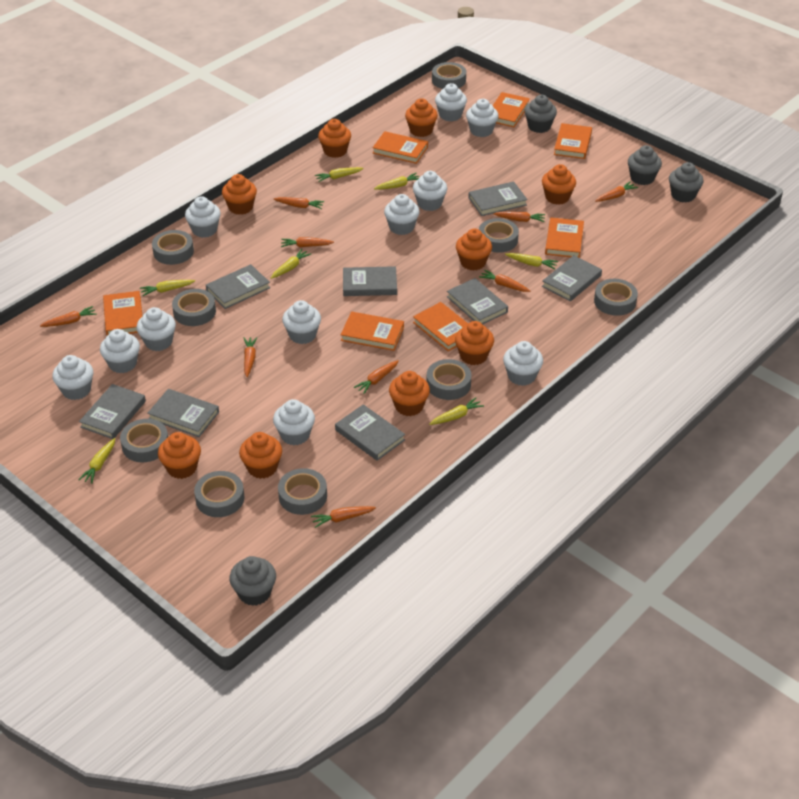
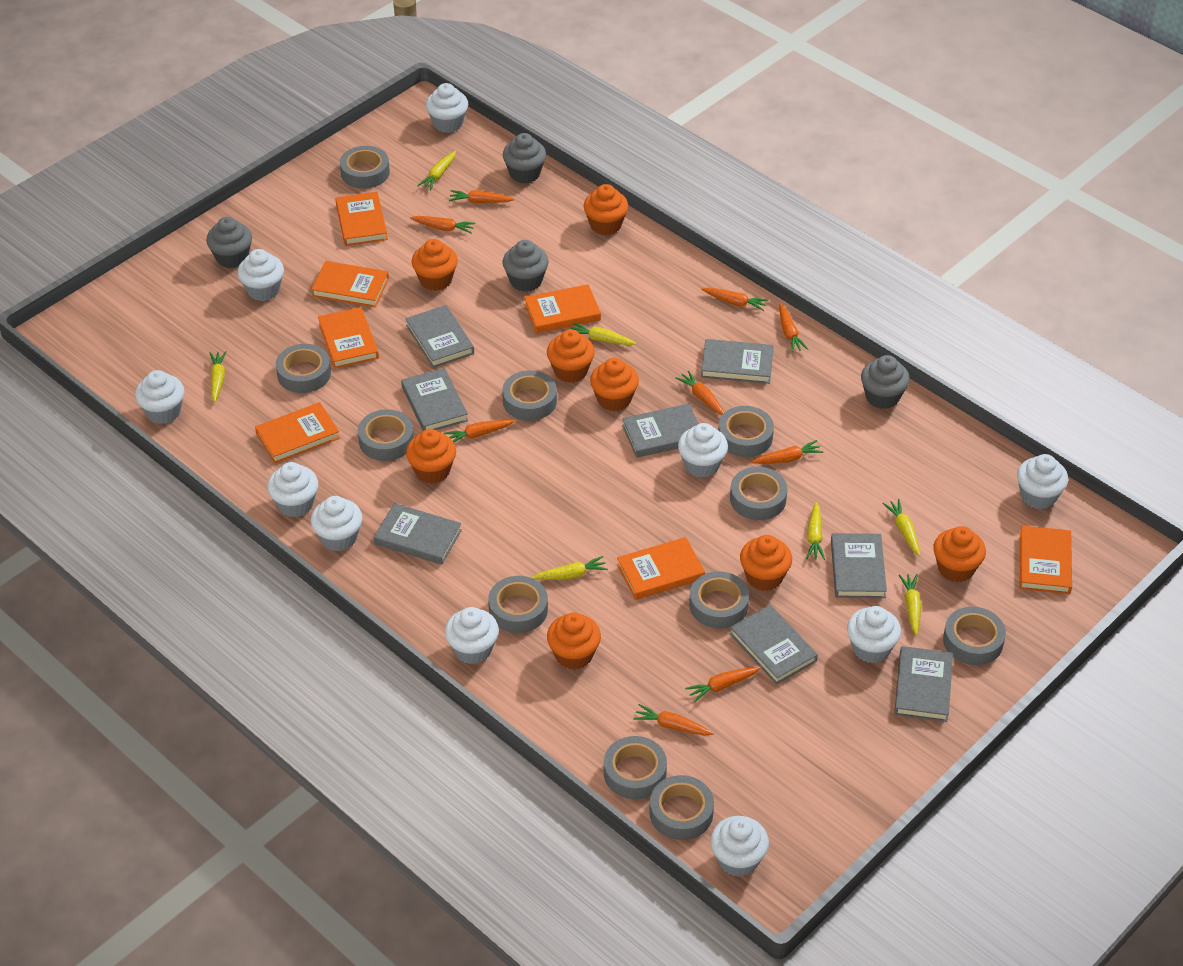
grey tape: [120,419,168,462] [152,230,194,265] [172,289,216,326] [194,471,245,517] [278,468,327,515] [426,359,472,400] [432,62,466,89] [479,218,519,253] [594,279,638,316] = 9 -> [276,344,331,393] [340,146,390,189] [358,409,414,461] [488,576,548,633] [502,370,557,421] [604,736,667,799] [649,775,714,840] [689,571,749,629] [718,406,774,457] [730,467,787,520] [943,607,1006,665] = 11
orange cupcake: [158,432,201,479] [222,174,257,215] [239,432,282,479] [318,119,351,158] [389,371,430,416] [405,98,438,137] [455,321,494,365] [456,229,492,271] [542,164,576,205] = 9 -> [406,429,456,484] [412,239,458,291] [547,330,595,383] [547,612,601,670] [584,184,628,235] [590,358,639,411] [740,535,792,591] [933,526,986,582] = 8
white cupcake: [52,355,93,400] [100,329,140,373] [136,307,176,351] [185,196,221,238] [273,399,315,445] [282,300,321,344] [384,194,420,235] [413,171,447,211] [435,83,467,121] [466,99,499,137] [503,341,543,386] = 11 -> [135,370,184,424] [238,249,284,301] [267,462,318,517] [311,496,362,551] [426,83,468,133] [445,607,499,664] [678,423,728,478] [710,816,769,877] [847,606,901,663] [1017,454,1068,509] = 10

